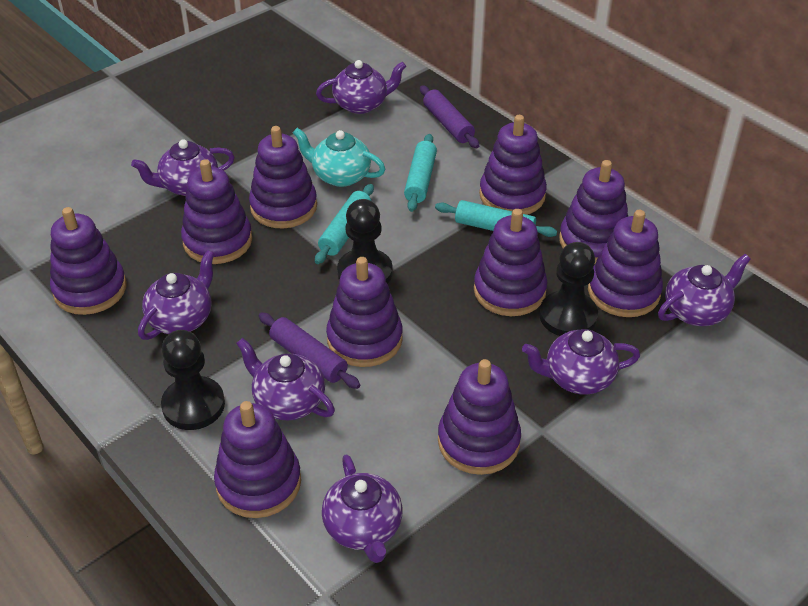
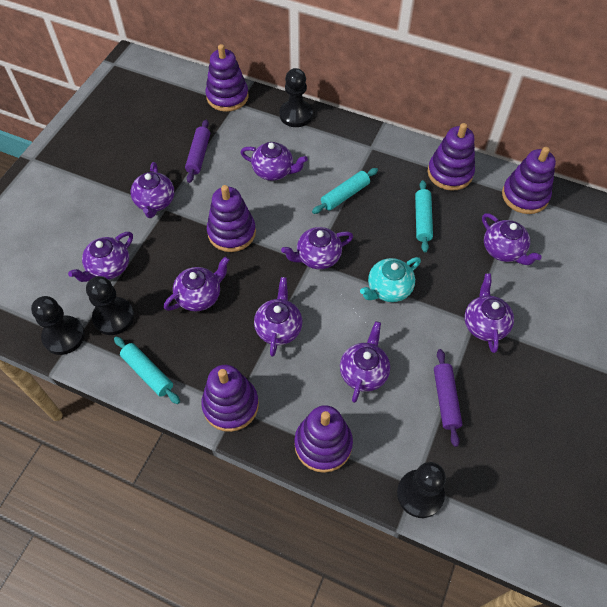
black pawn: [161,330,225,430] [337,199,393,284] [539,242,598,336] = 3 -> [31,296,85,355] [86,276,134,335] [280,68,313,127] [397,462,446,518] = 4
purple stacking toy: [50,207,126,315] [181,159,252,264] [214,401,301,518] [249,126,317,228] [326,257,403,367] [438,359,521,475] [474,209,547,316] [479,115,547,215] [559,160,628,263] [588,210,663,317] = 10 -> [201,365,259,432] [206,44,249,112] [207,185,256,252] [294,405,353,473] [428,123,475,191] [502,147,556,214] = 6
purple teapot: [131,140,234,196] [138,250,215,340] [236,338,335,420] [316,60,407,114] [322,454,403,563] [522,329,640,395] [658,254,751,326] = 7 -> [68,232,133,282] [131,162,174,218] [164,256,230,312] [240,142,308,181] [254,277,302,357] [281,227,353,269] [340,321,390,403] [465,274,514,353] [482,213,542,265] = 9

